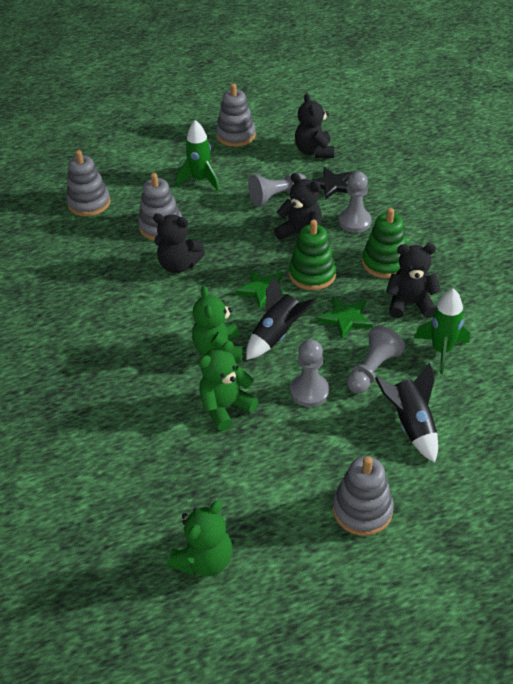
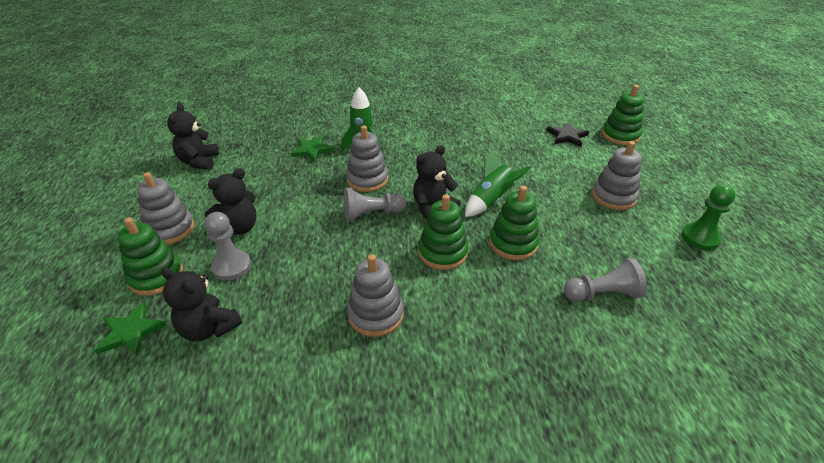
black rocket: [246,276,316,360] [375,362,438,463] = 2 -> none = 0
green pawn: none = 0 -> [682,184,736,250] = 1
green stacking toy: [289,220,336,290] [362,208,407,279] = 2 -> [118,217,183,296] [418,194,468,270] [489,186,539,260] [602,85,644,145] = 4
green teddy bear: [167,500,233,576] [192,286,243,362] [199,341,258,431] = 3 -> none = 0
grey pawn: [248,173,306,207] [290,339,329,407] [339,171,372,233] [347,326,405,394] = 4 -> [205,212,251,280] [344,188,407,222] [564,258,647,302] = 3

